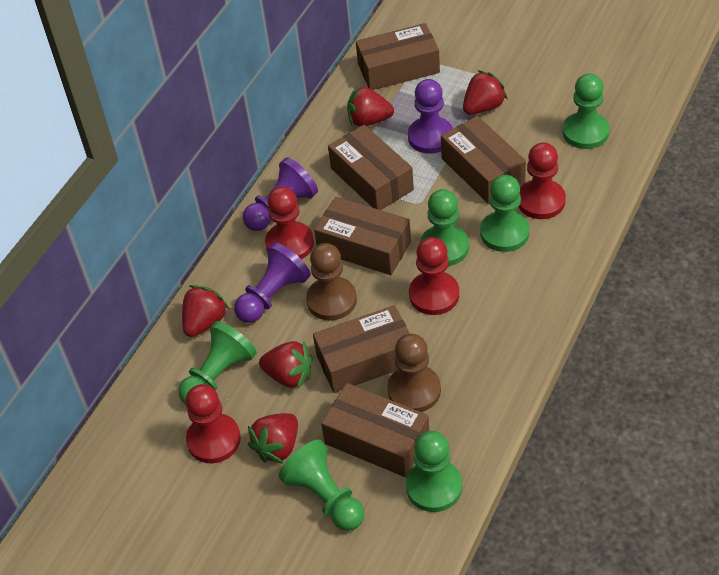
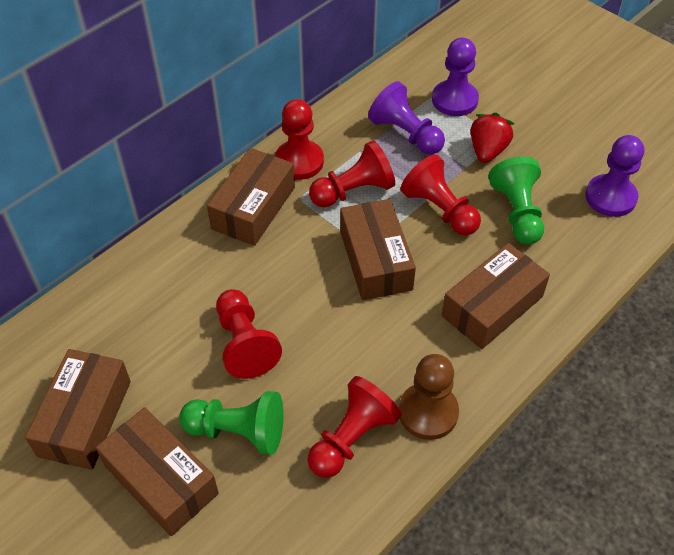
brown box: [313,305,410,393] [314,197,411,275] [321,383,429,477] [328,125,414,210] [356,23,440,90] [441,116,526,204] = 6 -> [25,349,131,470] [96,407,219,536] [207,148,295,246] [340,199,416,300] [442,243,550,349] = 5
brown pawn: [306,243,357,321] [387,334,441,412] = 2 -> [399,354,459,440] = 1
green pawn: [178,321,257,404] [278,440,364,531] [406,431,462,512] [420,189,469,266] [480,175,529,252] [563,73,609,149] = 6 -> [179,391,284,455] [488,156,544,244] = 2
red pawn: [185,384,241,463] [265,186,314,259] [409,237,459,315] [519,142,566,219] = 4 -> [216,289,282,379] [275,99,324,180] [307,376,402,478] [309,140,395,207] [401,154,481,236] = 5
red strawberry: [182,285,229,337] [248,413,298,463] [259,341,313,389] [347,86,394,127] [463,70,508,115] = 5 -> [471,113,515,163] = 1

